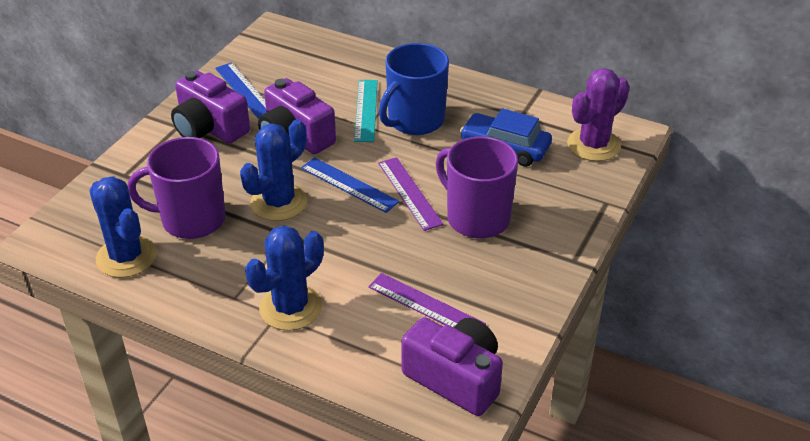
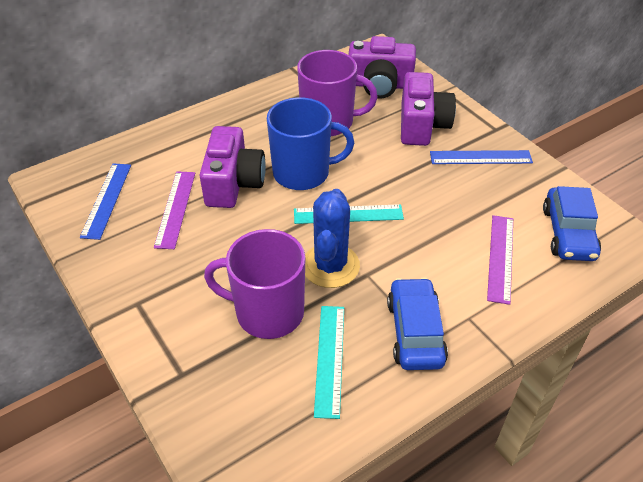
blue cactus: [89,176,157,278] [240,119,308,221] [245,225,324,331] = 3 -> [305,189,360,288] = 1
blue car: [460,108,552,167] = 1 -> [387,277,448,370] [543,186,601,261] = 2
purple cactus: [567,68,630,161] = 1 -> none = 0
turquoise ruler: [354,80,378,142] = 1 -> [294,204,404,224] [314,306,344,419] = 2

